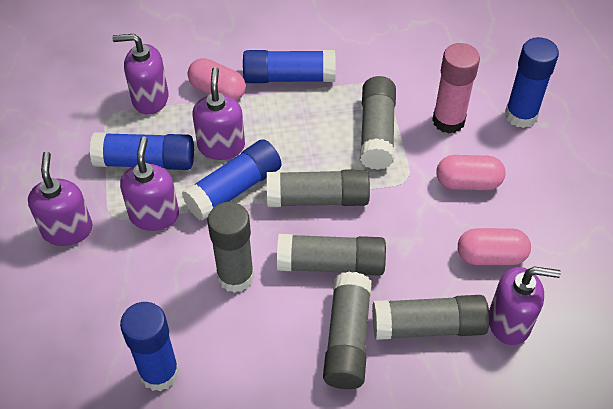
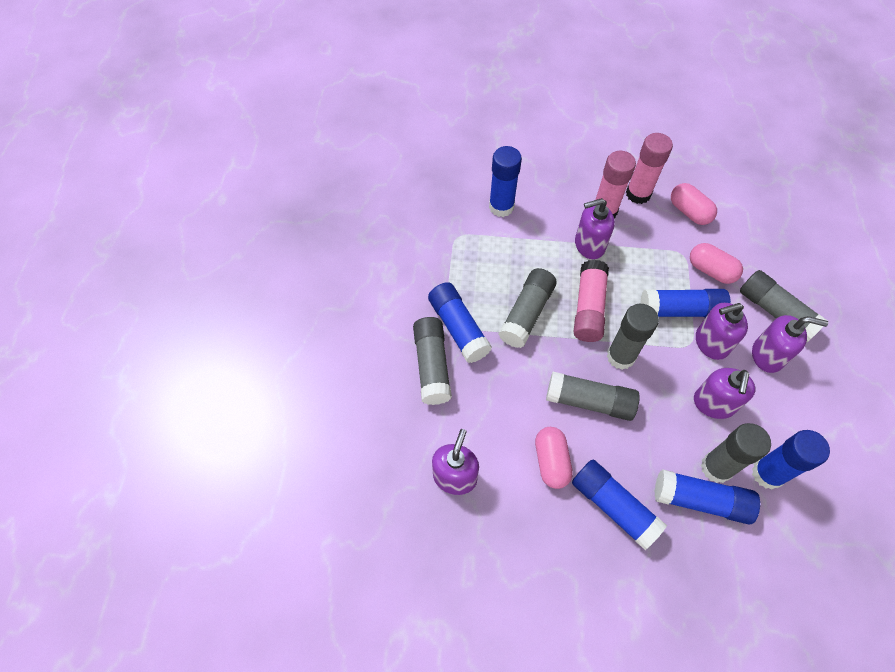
blue glue stick: [90,132,194,170] [120,302,179,391] [182,139,281,221] [243,50,336,83] [505,37,559,128] = 5 -> [428,282,492,363] [489,146,522,217] [572,459,667,550] [640,289,731,318] [654,469,760,525] [752,430,830,490] = 6
pink glue stick: [432,43,480,134] = 1 -> [574,260,609,342] [595,151,636,218] [626,133,673,204] = 3

